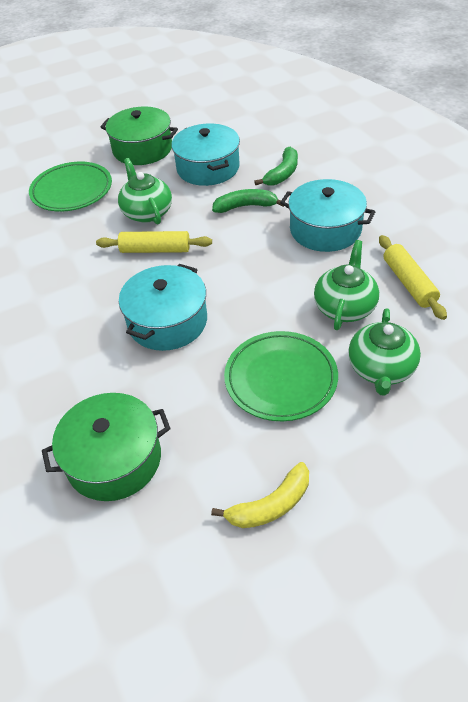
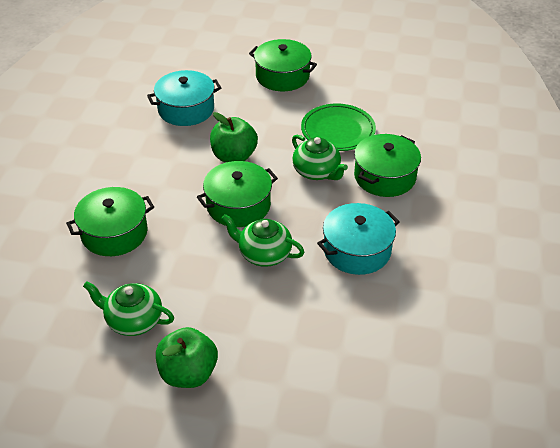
green apple: none = 0 -> [156,327,218,388] [210,112,258,162] = 2
green banana: [212,189,284,213] [254,147,298,186] = 2 -> none = 0
green plate: [29,162,112,212] [224,331,338,421] = 2 -> [301,104,376,151] = 1
green pot: [42,393,171,501] [100,106,178,165] = 2 -> [66,187,154,256] [197,161,278,227] [249,39,317,91] [354,134,421,197] = 4
turquoise pot: [119,264,207,351] [171,124,240,186] [280,179,375,252] = 3 -> [147,70,221,126] [317,203,400,275] = 2
yellow banana: [211,462,309,528] = 1 -> none = 0
yellow rolling pin: [96,231,212,253] [379,235,447,320] = 2 -> none = 0

